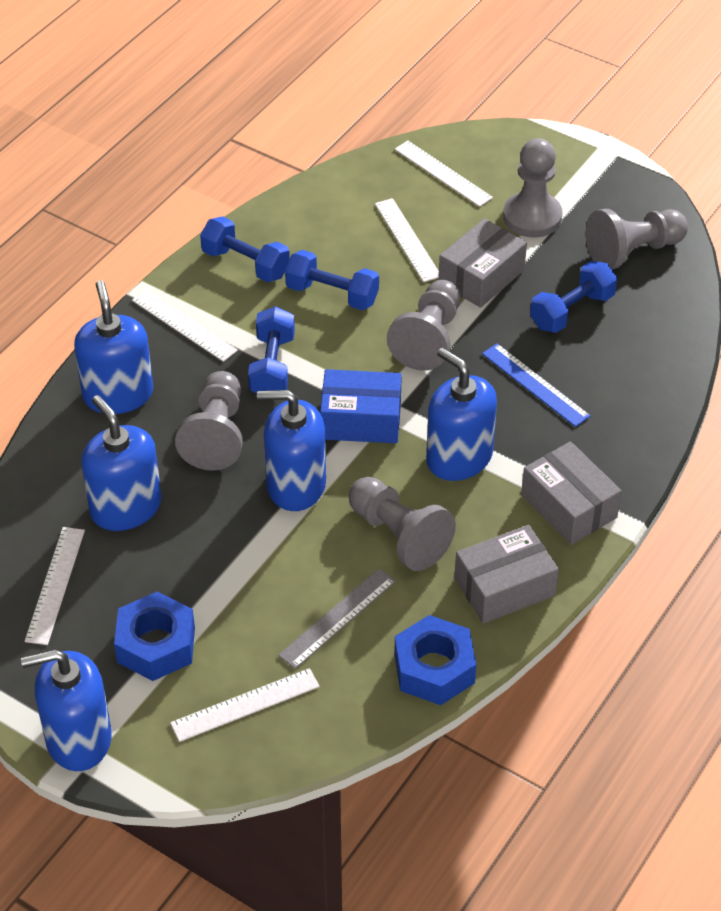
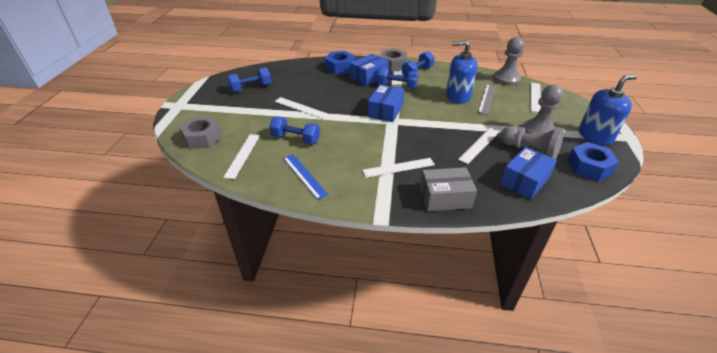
blue box: [320,369,402,443] = 1 -> [350,54,389,86] [368,84,404,122] [500,147,557,199] = 3
blue soap dispenser: [21,649,112,771] [74,280,153,414] [81,395,162,531] [257,390,326,511] [426,348,497,481] = 5 -> [446,40,478,104] [579,75,637,145] = 2
grey box: [439,218,527,308] [455,525,559,624] [521,442,622,545] = 3 -> [420,167,477,211] = 1
grey nut: none = 0 -> [179,116,222,149] [380,48,407,72] = 2
grey pawn: [175,371,243,471] [349,477,456,571] [387,280,461,371] [503,138,563,237] [586,209,688,269] = 5 -> [493,37,524,86] [501,126,564,160] [523,84,564,134] = 3

